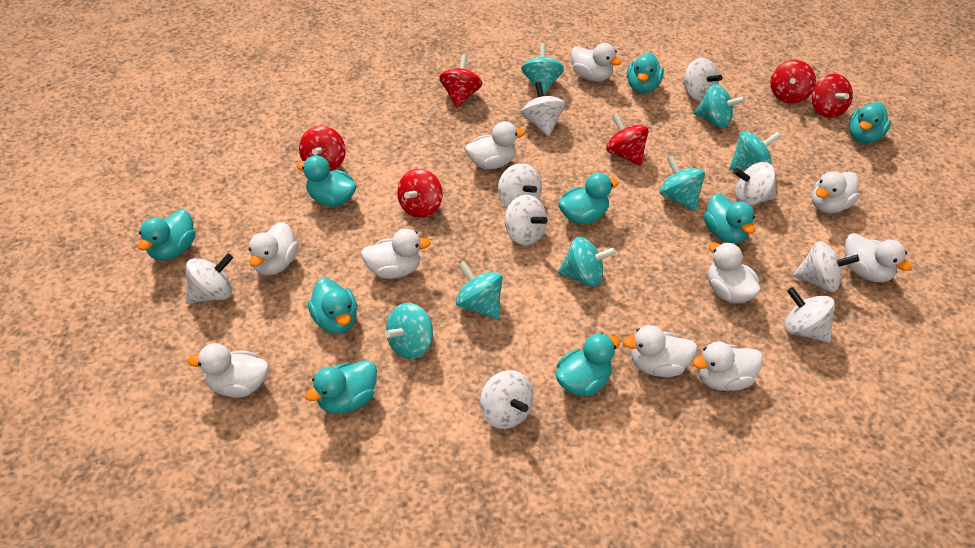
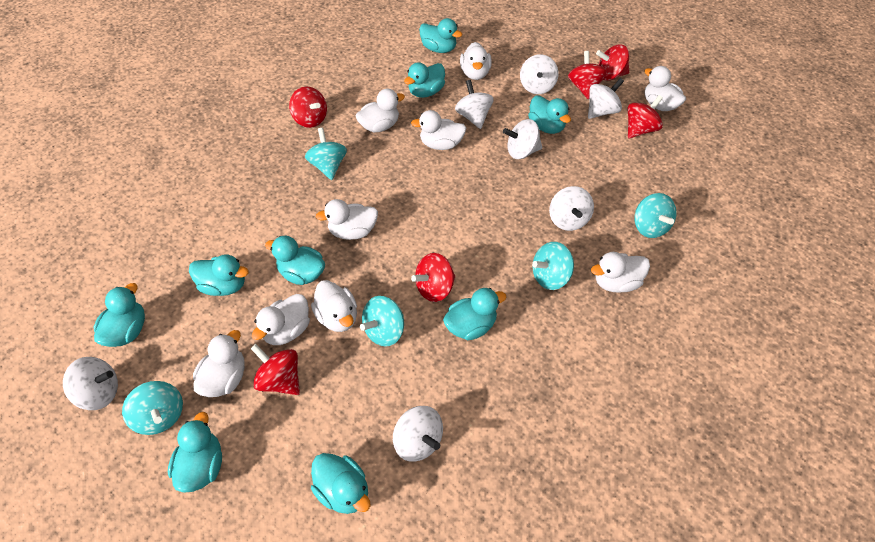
turquoise spinning top: [385,303,433,359] [456,261,503,319] [521,43,564,95] [558,237,616,287] [660,155,705,211] [694,84,745,128] [730,132,781,170] = 7 -> [122,381,183,435] [305,128,347,180] [360,296,404,347] [532,242,574,290] [634,193,677,238] = 5
white duck: [187,343,269,398] [249,222,298,275] [361,229,431,279] [465,121,525,169] [571,43,622,82] [623,325,698,377] [692,342,763,391] [708,242,761,303] [812,171,859,213] [844,233,912,282] = 10 -> [193,330,245,397] [252,294,310,345] [311,280,357,332] [316,199,378,240] [355,89,405,132] [411,110,466,150] [460,42,492,80] [591,252,650,293] [644,66,686,111] = 9
white spinning top: [185,253,233,304] [480,370,533,429] [498,163,542,208] [505,195,548,245] [521,82,565,137] [683,58,722,102] [733,162,776,206] [785,287,835,343] [793,241,860,292] = 9 -> [63,357,118,410] [393,406,443,462] [455,80,494,129] [503,119,542,159] [520,54,558,94] [549,186,594,231] [588,78,624,119] = 7

